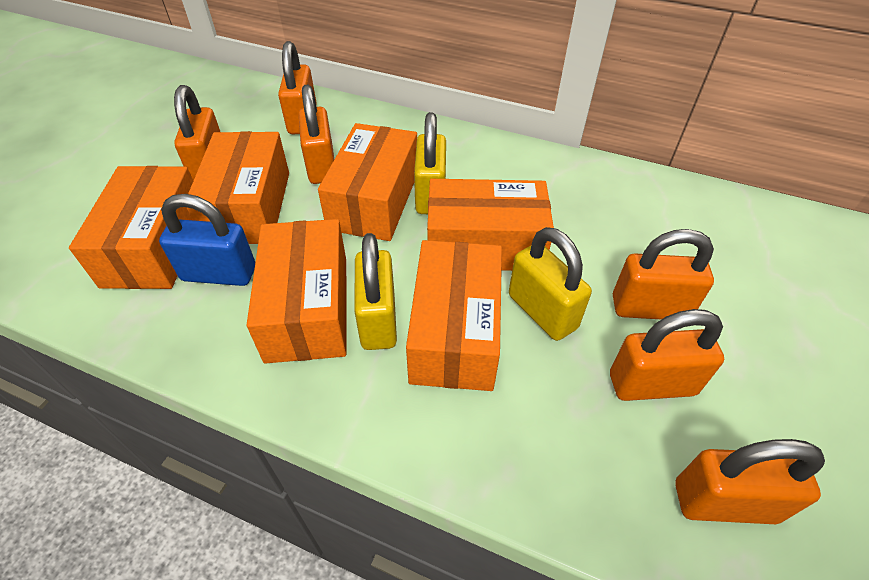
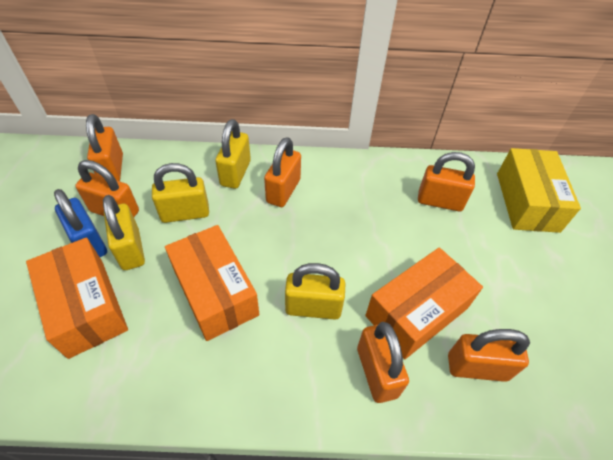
orange box: [69,166,193,289] [186,131,289,244] [247,219,346,363] [318,123,417,241] [406,240,502,391] [427,179,554,271] = 6 -> [26,237,128,359] [165,225,259,341] [365,247,483,359] = 3
yellow box: none = 0 -> [497,148,581,233] = 1
yellow padlock: [354,233,397,350] [414,112,446,214] [509,227,592,341] = 3 -> [103,195,145,270] [152,163,209,223] [215,119,251,189] [285,263,345,320] = 4

